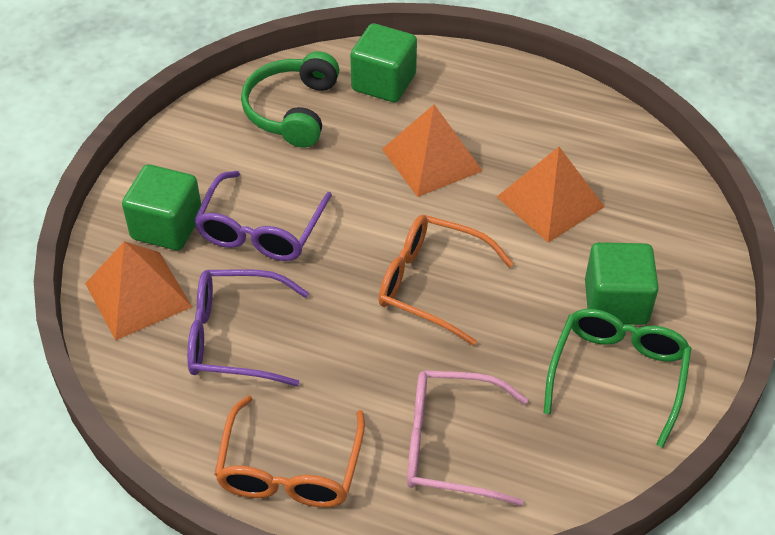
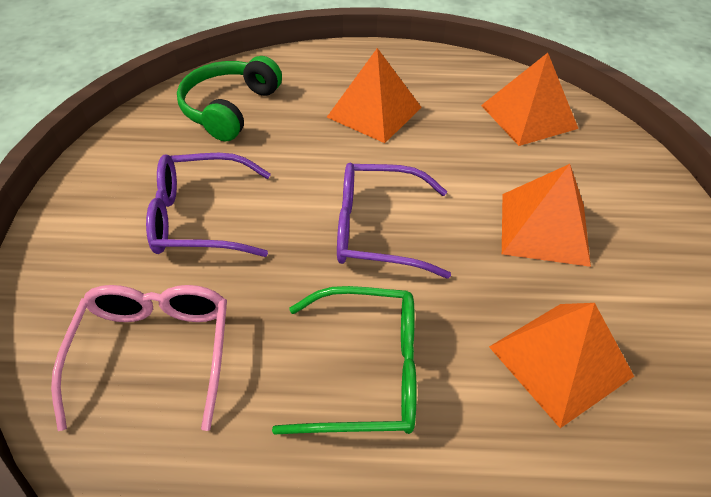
green cube: [122,164,201,250] [350,23,417,102] [585,242,659,325] = 3 -> none = 0
orange glasses: [214,396,365,508] [378,215,514,346] = 2 -> none = 0
orange pyramid: [85,241,192,341] [382,104,483,197] [497,147,605,242] = 3 -> [327,48,422,143] [481,53,579,146] [489,303,634,428] [502,164,591,267] = 4

